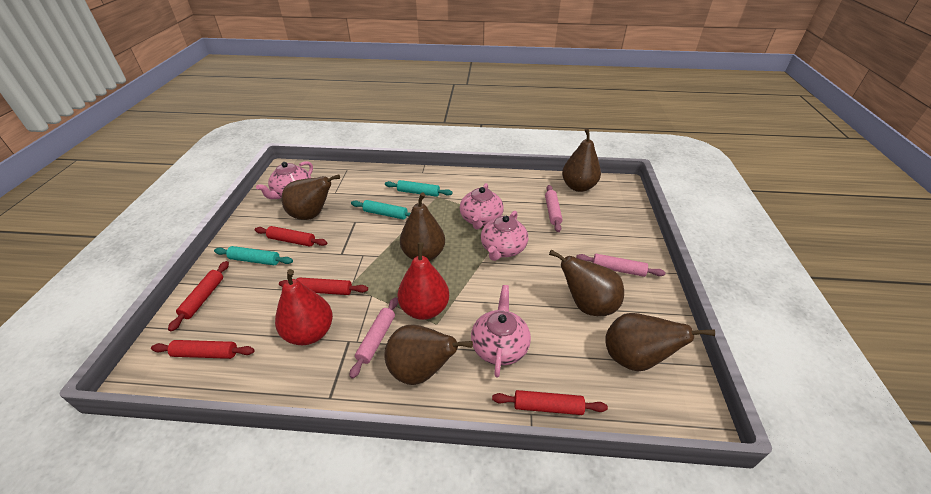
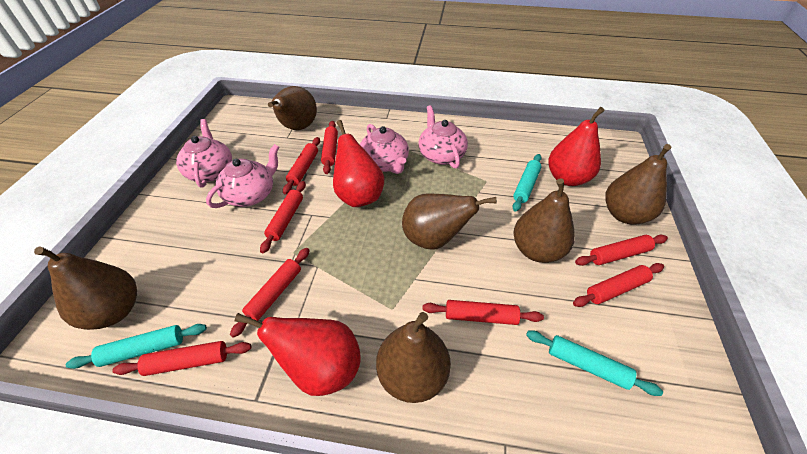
pink rolling pin: [350,297,398,379] [545,185,563,232] [576,254,666,277] = 3 -> none = 0
red pear: [275,269,333,345] [397,242,449,320] = 2 -> [235,313,361,396] [333,120,384,207] [548,107,605,186] = 3
red rolling pin: [151,340,255,359] [168,261,229,332] [255,226,327,247] [279,277,368,295] [492,390,608,415] = 5 -> [112,341,251,376] [230,248,310,338] [260,181,306,253] [283,137,320,194] [321,121,338,174] [422,300,544,325] [573,263,664,307] [575,235,668,266] = 8

